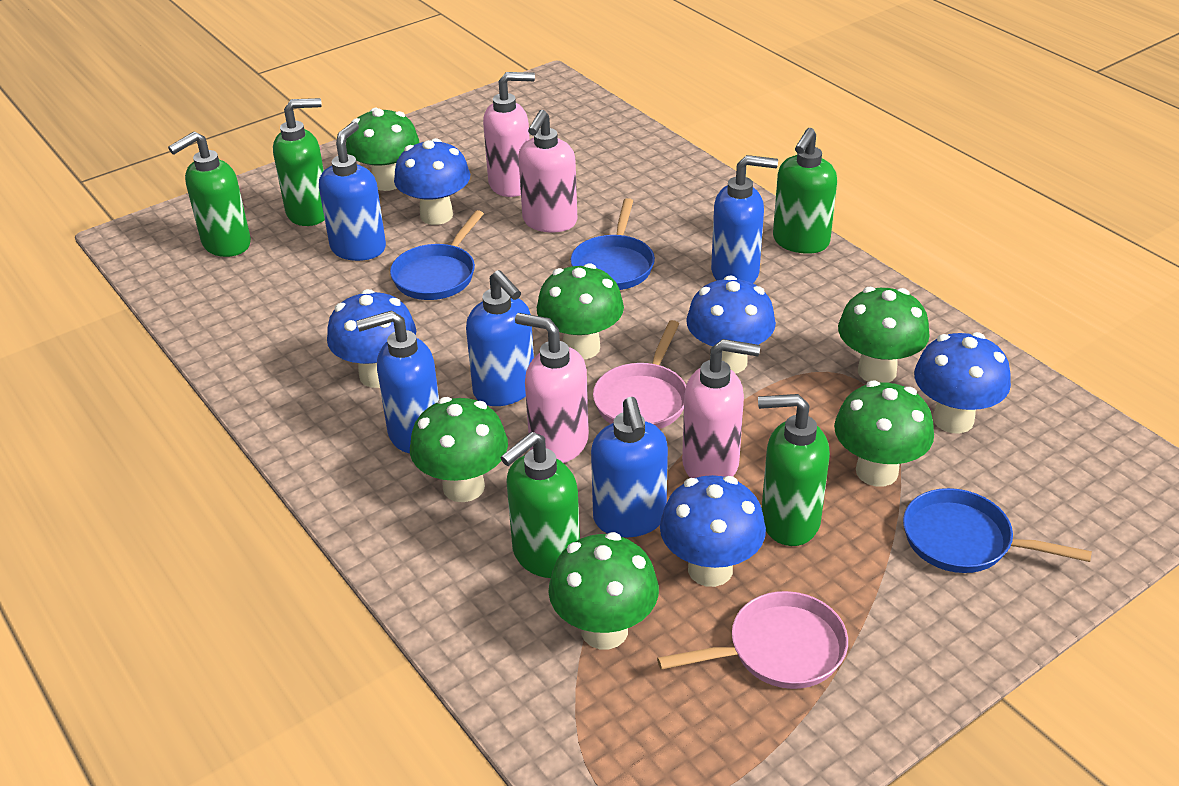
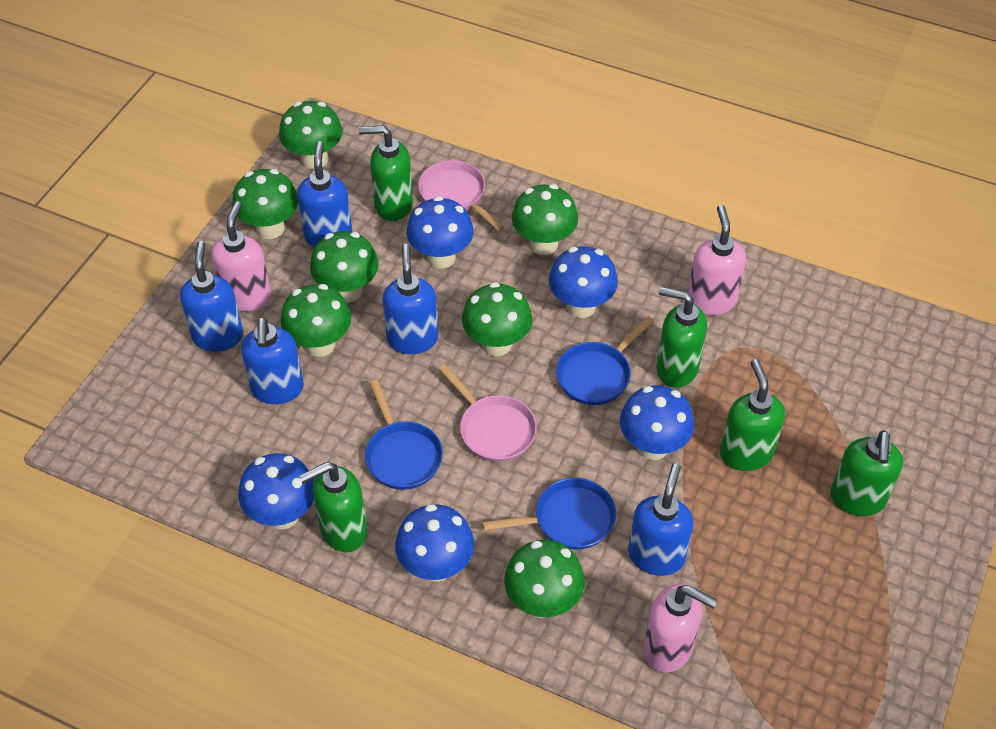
green mushroom: [346,108,419,191] [410,397,508,502] [537,263,624,360] [548,532,659,649] [834,381,934,487] [838,287,930,383] = 6 -> [232,169,298,239] [279,101,343,169] [281,284,351,357] [310,231,379,303] [462,282,532,356] [504,540,585,618] [512,184,578,255] = 7
pink soap dispenser: [483,72,535,197] [515,313,589,463] [518,110,578,233] [682,339,760,478] = 4 -> [211,201,271,311] [644,584,718,673] [688,205,746,315] = 3

